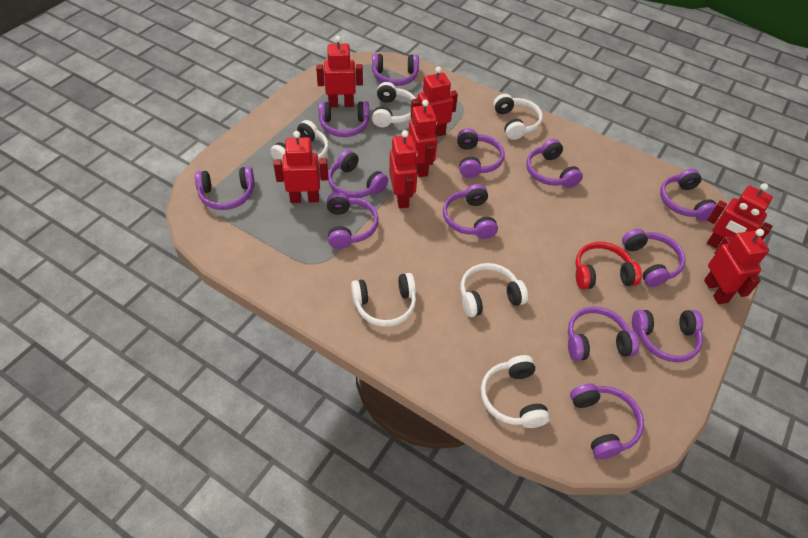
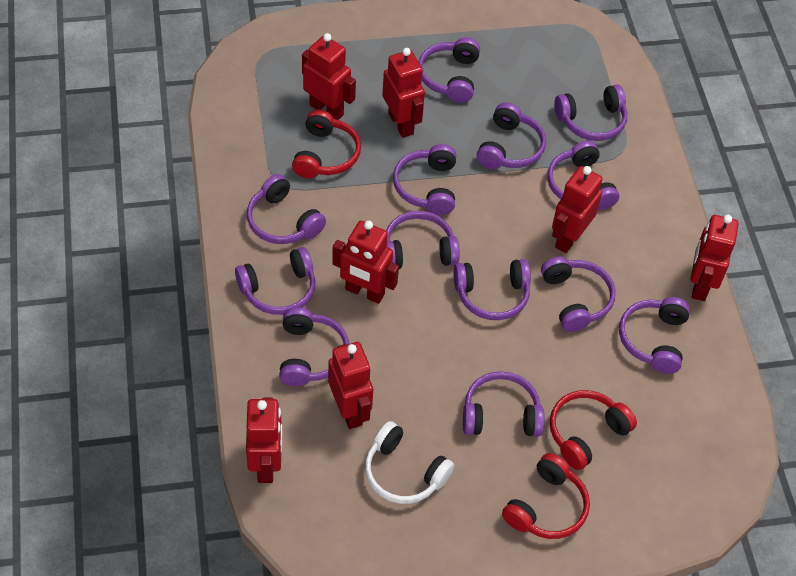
red headphones: [575,242,642,289] = 1 -> [292,109,361,178] [502,453,590,539] [550,390,637,470] = 3
white headphones: [270,120,329,164] [351,273,416,327] [372,82,416,127] [460,263,528,317] [481,355,550,428] [493,94,543,140] = 6 -> [365,421,454,504] = 1

